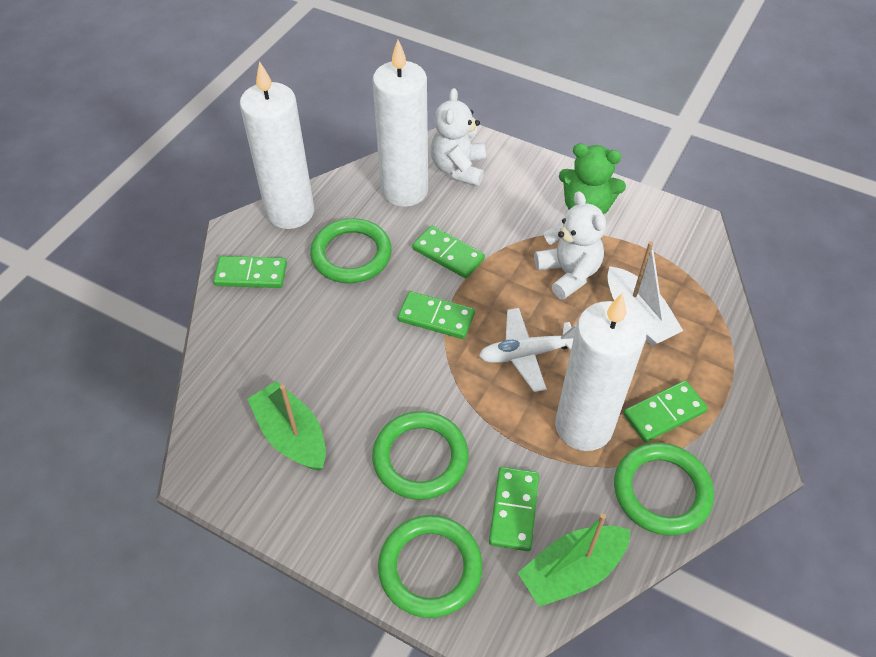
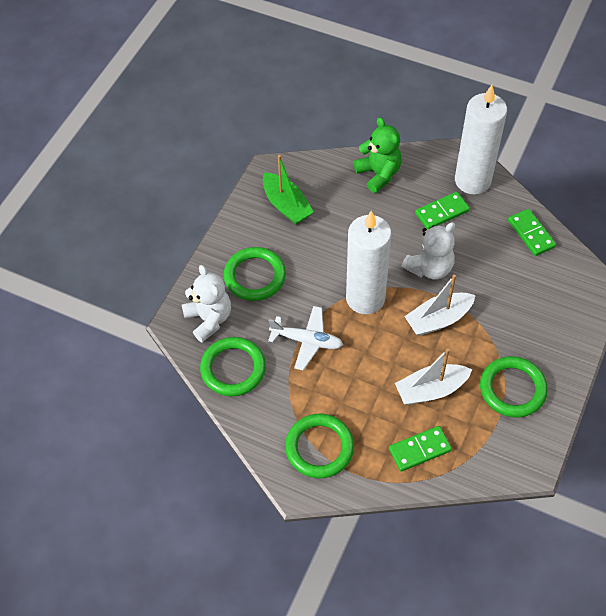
green boat: [247,381,326,471] [518,513,631,607] = 2 -> [263,155,314,225] = 1
green domino: [213,256,287,288] [398,291,475,339] [412,226,485,279] [489,467,539,551] [623,380,708,442] = 5 -> [389,426,452,472] [415,192,470,229] [508,209,556,256] = 3
white boat: [607,242,683,346] = 1 -> [395,348,472,405] [404,275,476,336] = 2
white candle: [240,61,314,229] [373,40,428,207] [555,293,647,451] = 3 -> [346,211,391,314] [455,85,507,194] = 2

